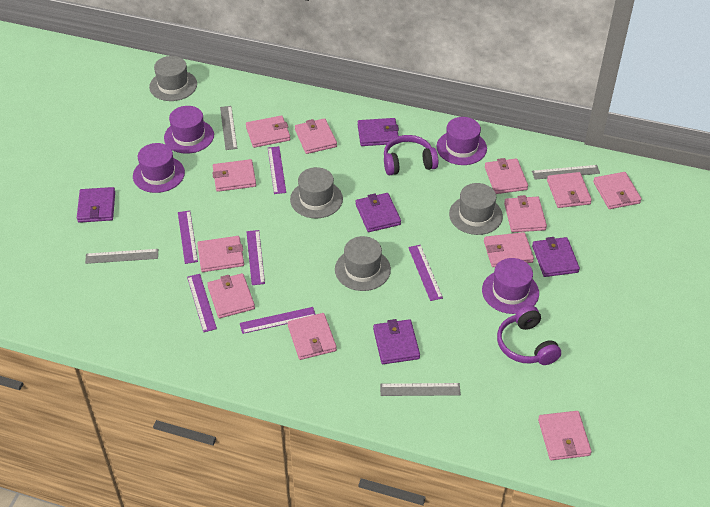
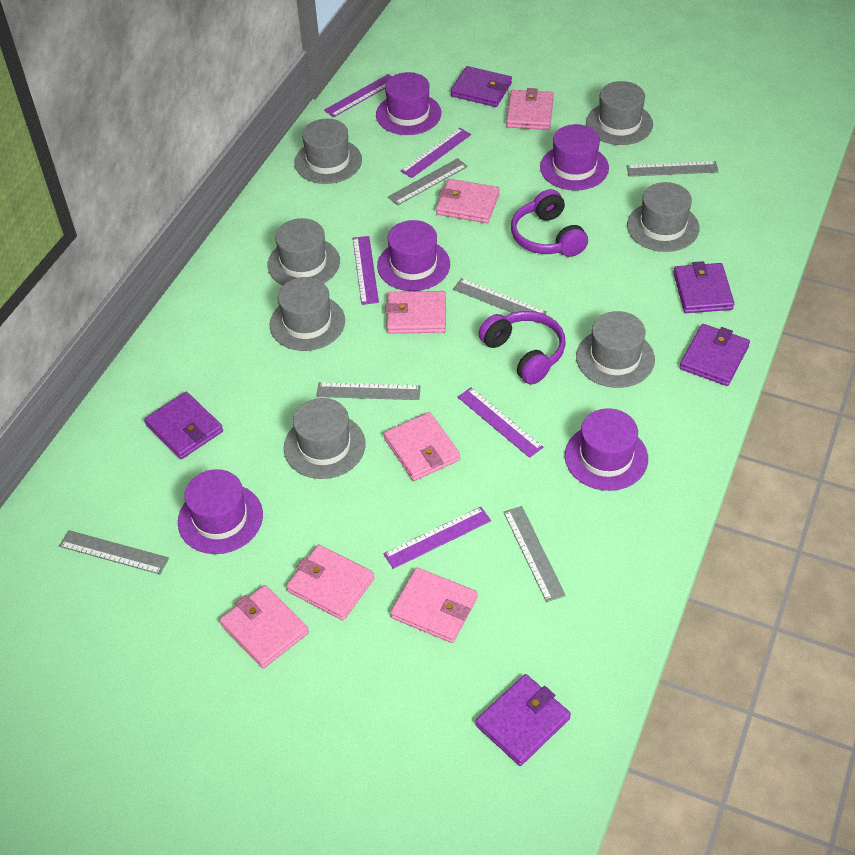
grey hat: [149,56,197,101] [290,167,343,218] [335,236,391,291] [449,183,503,235] = 4 -> [267,218,340,285] [269,277,345,351] [284,398,365,479] [294,119,362,184] [576,311,655,388] [586,81,653,145] [627,182,699,252] = 7
grey ruler: [85,249,158,264] [220,106,237,150] [380,383,461,396] [532,165,600,180] = 4 -> [59,530,169,574] [316,382,421,400] [388,158,468,206] [453,278,547,323] [503,506,566,602] [627,161,719,177] = 6
pink wallet: [197,236,244,272] [207,273,255,318] [212,159,256,192] [246,115,290,148] [288,313,337,360] [295,118,337,154] [484,232,534,267] [485,158,528,194] [504,195,547,232] [538,411,592,460] [547,172,592,208] [593,172,642,209] = 12 -> [219,585,309,669] [286,544,375,620] [384,412,460,481] [385,291,446,334] [390,568,478,643] [436,179,500,223] [506,88,554,130] = 7
purple hat: [133,143,185,193] [164,106,214,154] [437,117,487,165] [482,258,539,314] = 4 -> [178,469,263,554] [376,72,441,135] [377,220,450,291] [540,124,609,190] [565,408,648,491] = 5
purple ruler: [178,210,198,264] [187,274,217,332] [240,307,316,334] [246,230,265,285] [268,146,286,194] [408,245,443,301] = 6 -> [324,74,392,117] [353,236,379,305] [383,507,491,569] [401,128,471,178] [458,387,543,458] = 5

